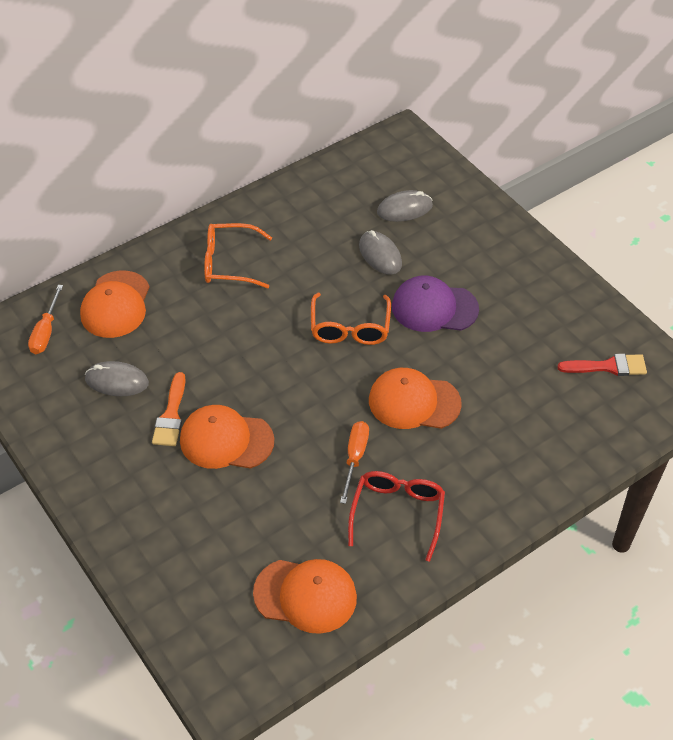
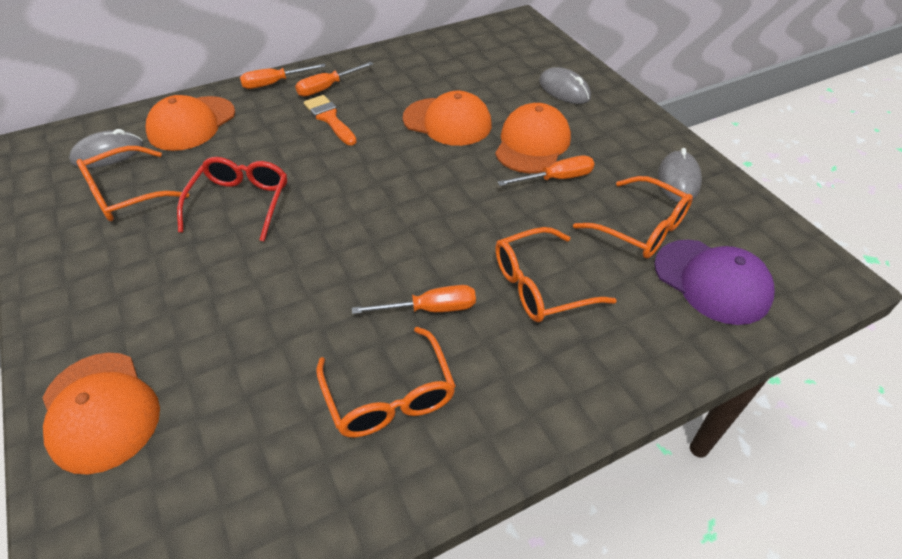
orange glasses: [204,223,272,288] [311,293,391,345] = 2 -> [77,146,189,221] [316,327,456,437] [495,227,617,322] [573,176,693,258] = 4
orange screwdriver: [28,285,63,354] [340,421,369,504] = 2 -> [240,64,326,89] [295,62,373,96] [352,285,476,314] [498,156,594,186] = 4
red brush: [557,354,647,376] = 1 -> none = 0

